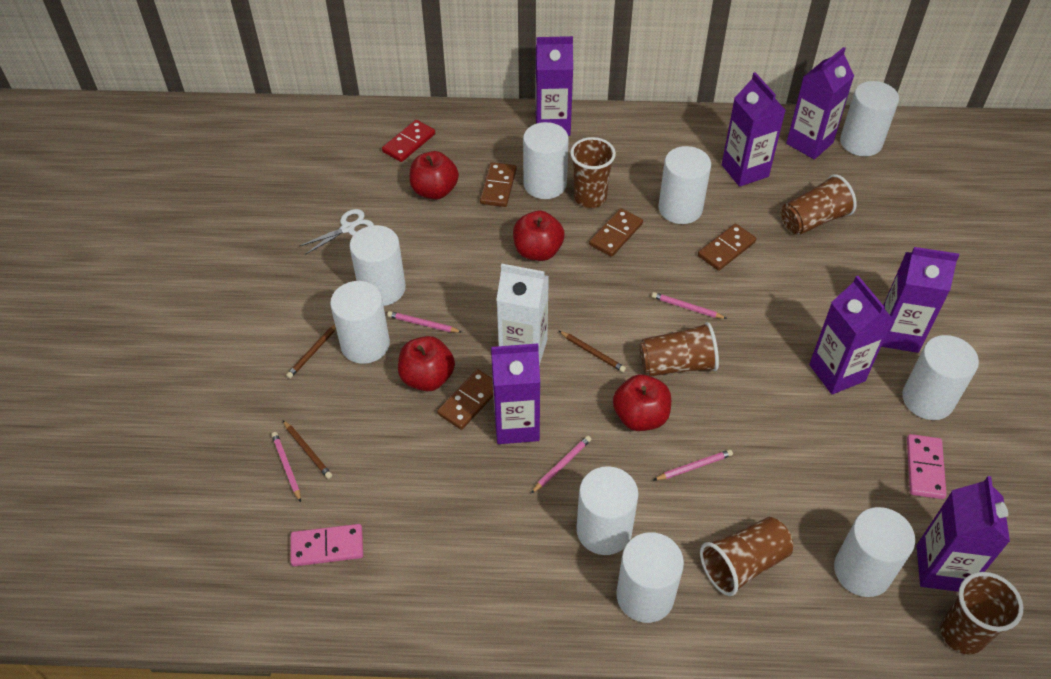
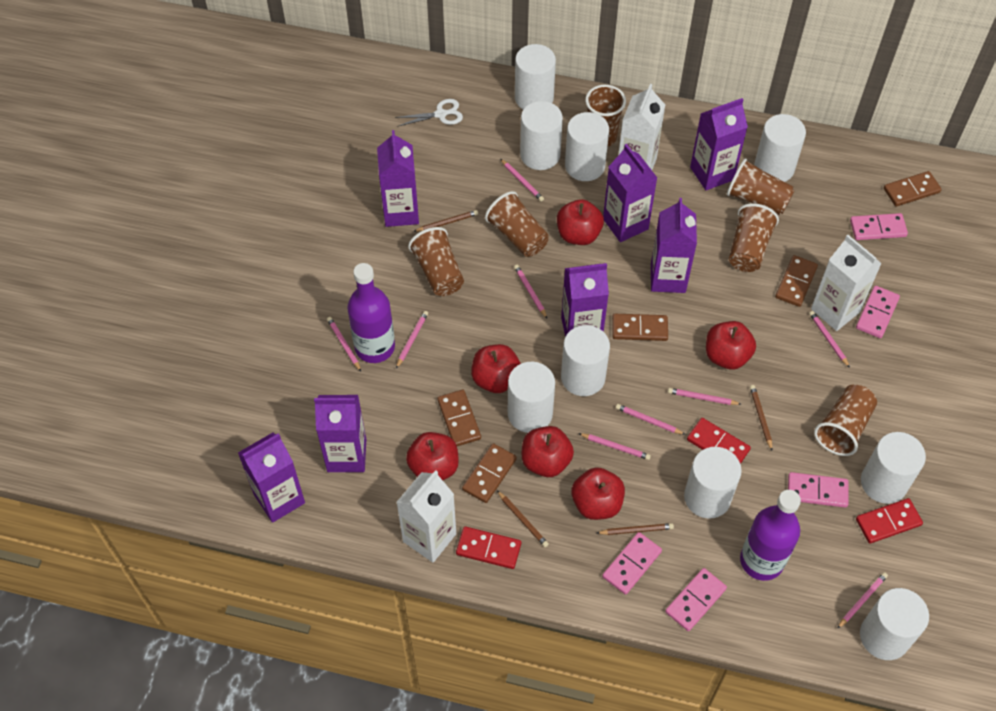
brown cup: [570,137,616,208] [639,322,719,376] [700,517,793,596] [781,174,857,235] [940,572,1023,654] = 5 -> [408,227,464,296] [485,191,549,257] [585,85,626,146] [727,158,795,215] [729,203,779,272] [814,385,877,456] = 6
brown domino: [437,369,493,430] [480,162,517,207] [589,208,643,257] [698,224,756,271] = 4 -> [438,390,481,446] [462,443,517,503] [612,314,668,341] [775,255,818,307] [884,171,942,207] = 5
brown pencil: [283,420,332,479] [286,325,336,379] [559,331,626,372] = 3 -> [413,210,478,232] [497,491,549,547] [597,523,674,535] [750,385,772,450] = 4
pink domino: [291,524,363,566] [907,434,947,499] = 2 -> [602,532,662,595] [665,568,727,631] [788,472,849,508] [850,213,908,240] [856,286,900,338] = 5
pink pencil: [271,432,301,502] [387,311,462,333] [531,436,591,493] [652,292,727,319] [654,450,733,480] = 5 -> [327,317,361,371] [396,311,428,369] [500,159,544,202] [514,265,547,318] [578,433,651,460] [616,404,686,435] [668,388,741,405] [809,311,850,368] [837,572,888,629] = 9
purple bottle: none = 0 -> [347,263,395,363] [740,490,801,581] = 2
red apple: [398,336,455,391] [409,151,459,200] [513,211,565,261] [613,374,671,431] = 4 -> [406,432,459,480] [471,344,521,393] [522,426,574,477] [557,199,604,245] [572,467,625,520] [706,321,756,370] = 6
red domino: [382,120,435,162] = 1 -> [456,526,521,569] [687,418,751,464] [856,498,923,544] = 3
white carton: [496,264,549,366] = 1 -> [396,470,456,562] [618,84,665,170] [811,235,882,331] = 3

